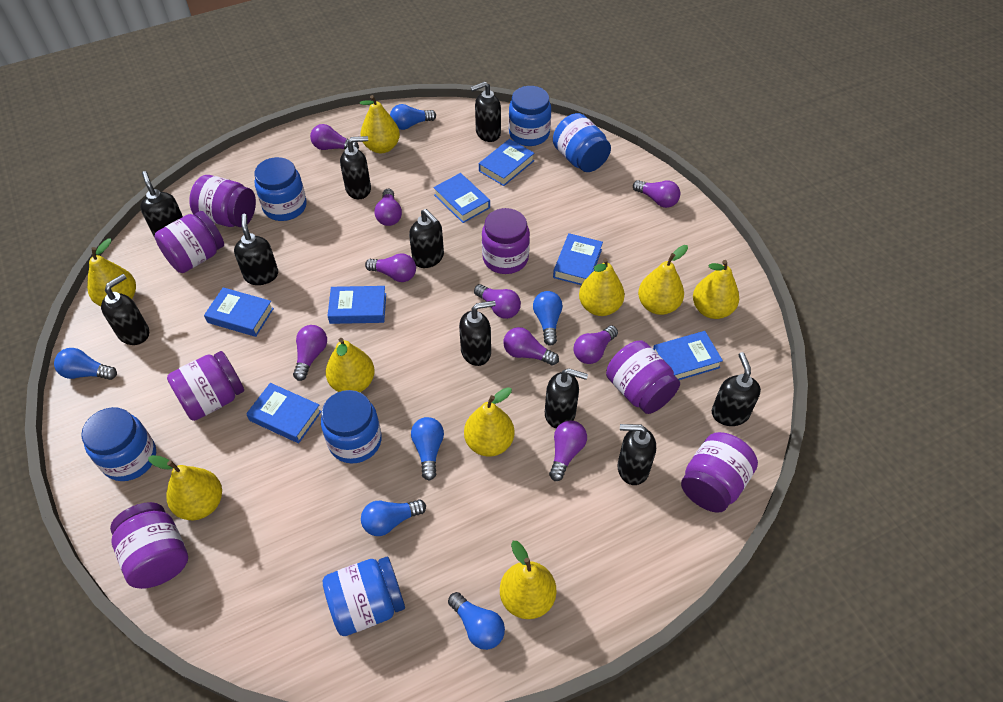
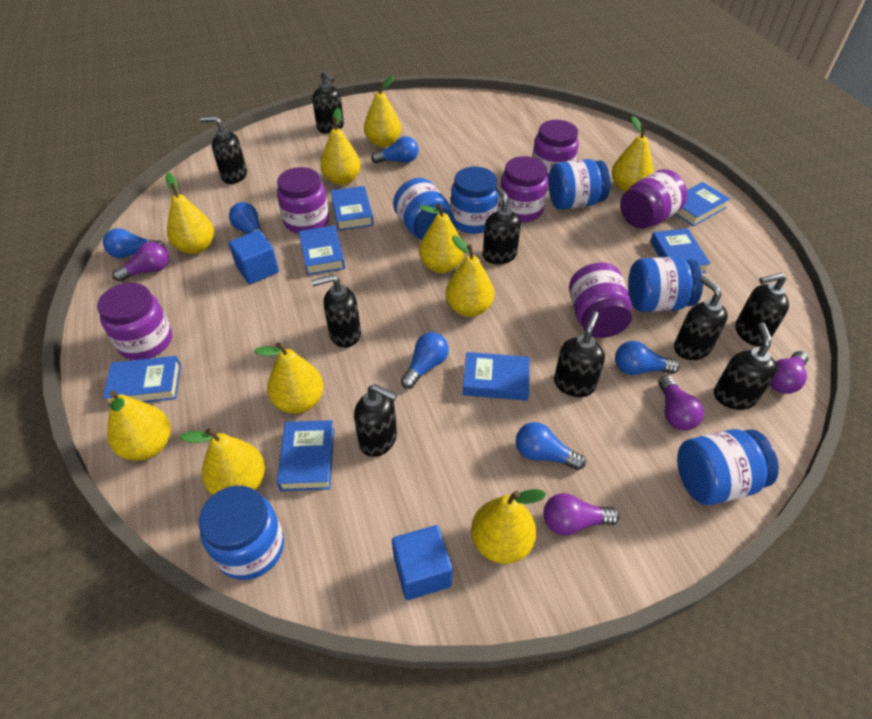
black soap dispenser: [101,274,149,345] [140,171,183,236] [234,214,278,285] [340,136,371,199] [409,209,444,268] [459,300,496,366] [470,82,501,142] [545,368,588,428] [618,424,656,485] [712,352,761,426] = 10 -> [200,116,247,184] [312,71,344,134] [312,274,361,348] [354,384,397,457] [483,186,521,264] [554,311,605,397] [674,276,728,360] [714,322,777,410] [736,273,789,346] = 9
blue cube: none = 0 -> [229,230,279,284] [392,525,453,600] = 2
purple jar: [110,502,188,589] [154,211,224,273] [167,351,244,421] [189,175,256,227] [482,208,530,274] [606,341,680,414] [681,432,758,513] = 7 -> [97,283,172,360] [277,167,329,234] [499,156,548,222] [532,120,579,182] [569,262,632,338] [620,169,687,229] = 6
purple light bulb: [293,325,327,381] [310,124,359,150] [365,253,416,282] [374,189,402,226] [474,284,521,319] [503,327,559,365] [549,420,587,481] [574,326,618,364] [633,180,680,208] = 9 -> [112,242,169,282] [543,493,619,536] [659,376,704,431] [770,351,808,394] = 4
yellow pear: [87,238,136,307] [148,455,222,520] [326,338,375,392] [360,95,400,153] [464,387,515,457] [500,541,556,619] [579,258,625,316] [638,245,688,315] [693,260,739,319] = 9 -> [107,391,171,461] [165,173,214,254] [180,428,265,495] [254,342,324,414] [320,108,361,185] [364,76,401,147] [419,204,465,273] [446,236,494,317] [471,489,546,564] [612,116,654,192] = 10

